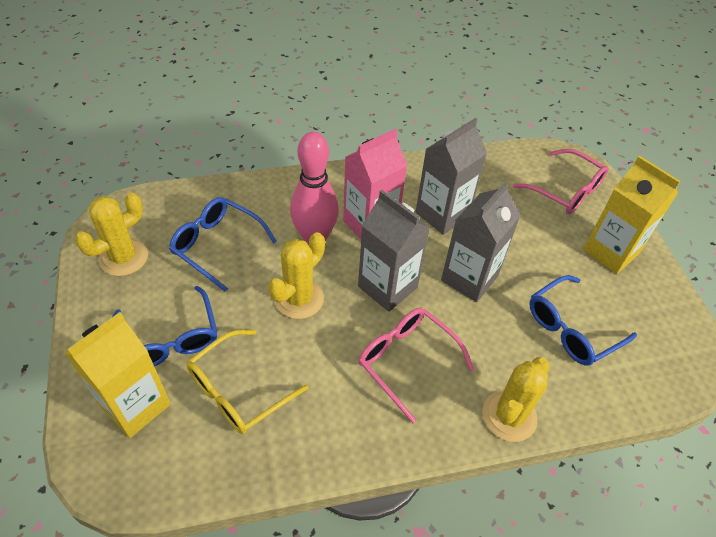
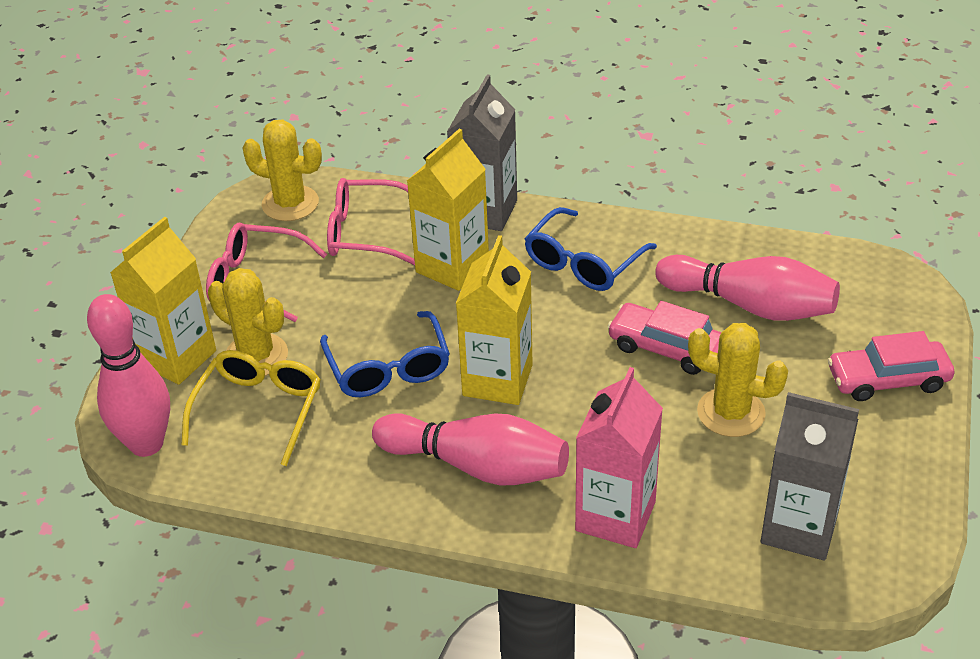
blue glasses: [112,286,217,366] [169,197,277,292] [529,275,637,366] = 3 -> [320,311,450,397] [524,207,657,291] = 2
grey carton: [358,190,430,312] [416,118,487,235] [441,181,521,302] = 3 -> [447,74,517,231] [761,392,859,561] = 2
pink bowling pin: [290,132,339,245] = 1 -> [87,294,170,457] [372,413,569,485] [655,255,840,321] = 3
pink car: none = 0 -> [607,301,721,375] [828,331,954,401] = 2
yellow carton: [65,312,171,438] [583,155,680,274] = 2 -> [110,217,216,385] [407,129,489,291] [456,235,533,405] = 3

